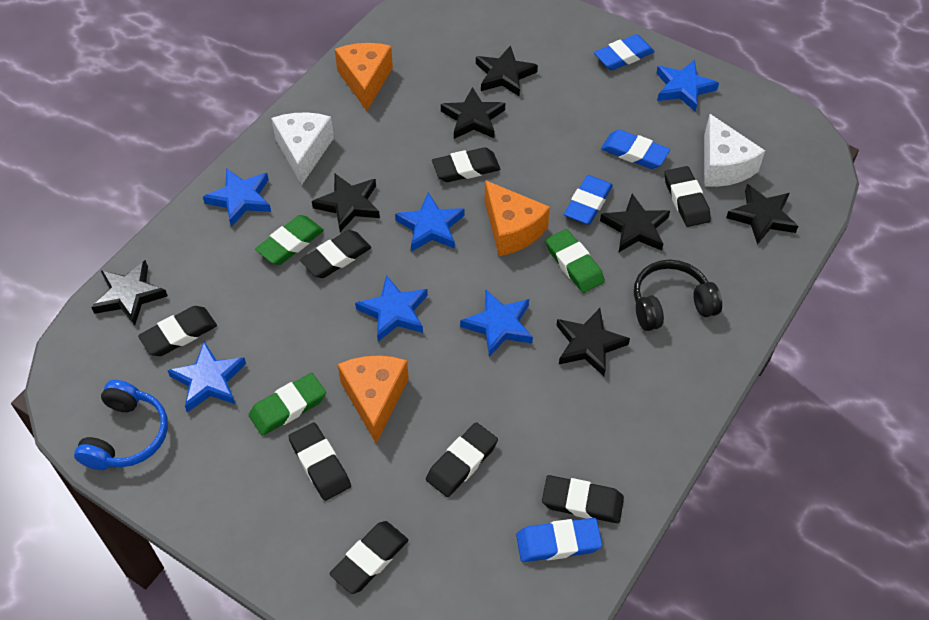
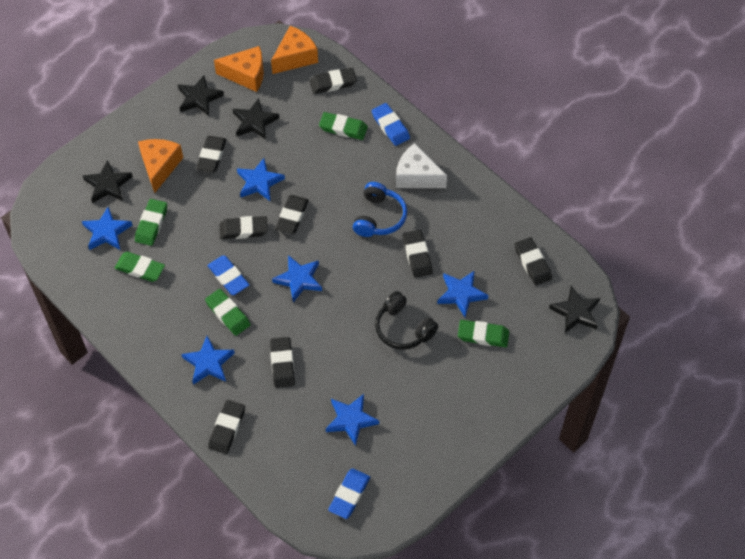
black star: [91,260,168,326] [312,174,380,232] [441,87,505,139] [476,45,538,97] [556,308,630,376] [600,194,670,252] [726,184,798,245] = 7 -> [83,160,133,203] [178,75,224,116] [232,98,280,140] [549,286,600,333] = 4
blue eraser: [516,518,602,562] [564,175,613,225] [594,34,655,70] [601,130,670,169] = 4 -> [207,255,249,295] [328,468,370,519] [372,103,410,146] = 3
green eraser: [249,373,326,436] [255,215,324,265] [545,229,605,293] = 3 -> [115,252,165,282] [135,199,167,246] [205,289,251,336] [319,112,368,140] [458,320,509,347] = 5
white cheese: [271,112,334,185] [704,114,765,187] = 2 -> [396,143,447,188] = 1

